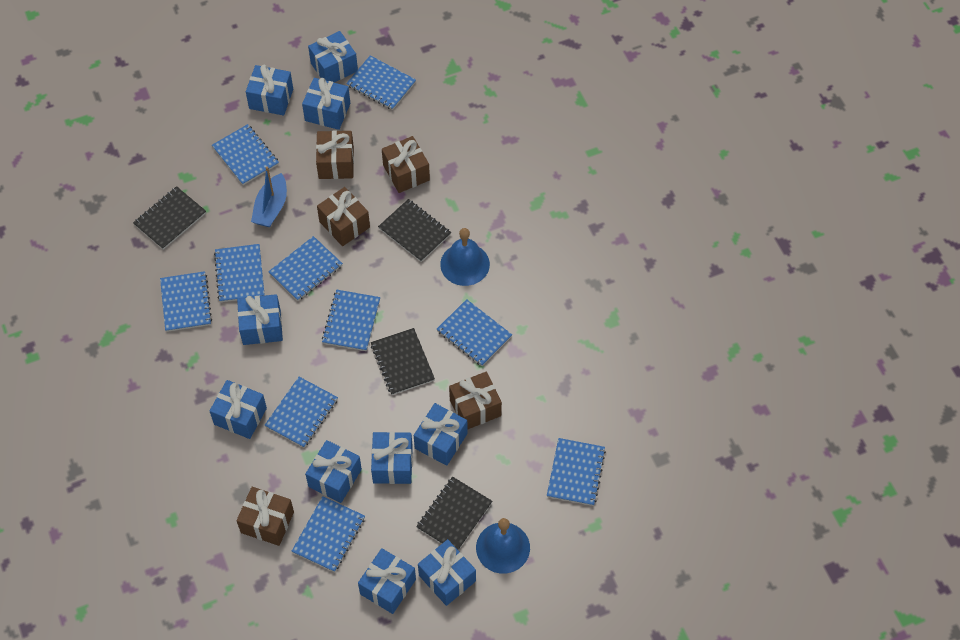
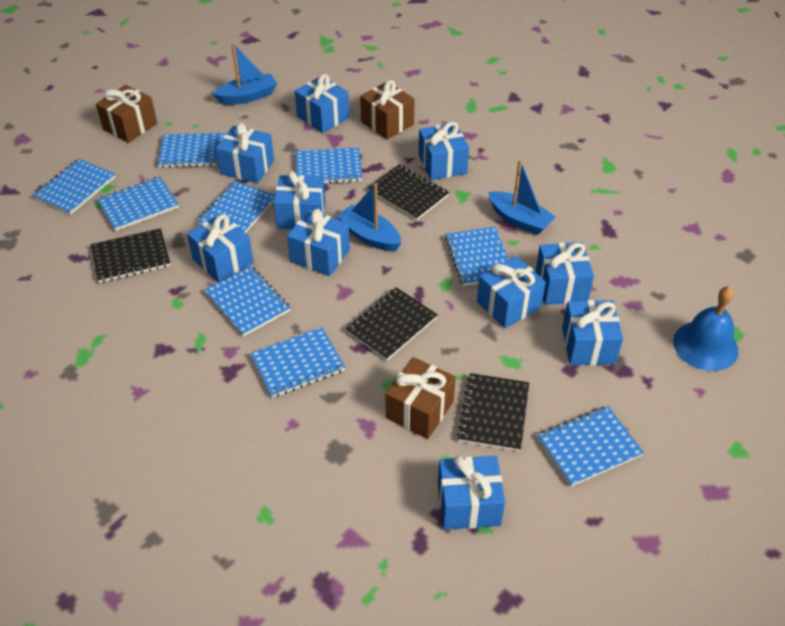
blue bell: [440,228,490,286] [476,518,530,574] = 2 -> [673,286,739,371] = 1
blue boat: [251,166,287,227] = 1 -> [213,43,277,105] [337,183,401,251] [488,160,556,235] = 3
blue notebook: [160,271,212,332] [212,124,279,185] [214,244,265,302] [265,377,338,448] [268,236,343,301] [292,496,365,572] [322,290,380,351] [346,55,416,110] [437,299,512,366] [547,438,606,506] = 10 -> [33,159,115,215] [97,176,179,231] [158,133,226,168] [197,181,275,233] [204,266,290,336] [250,327,345,398] [295,147,362,184] [445,227,509,286] [538,406,644,487] = 9
brown gift: [236,487,294,546] [316,130,354,179] [317,187,370,246] [382,136,430,193] [449,372,502,429] = 5 -> [96,85,157,143] [360,80,415,140] [386,357,456,439] = 3

